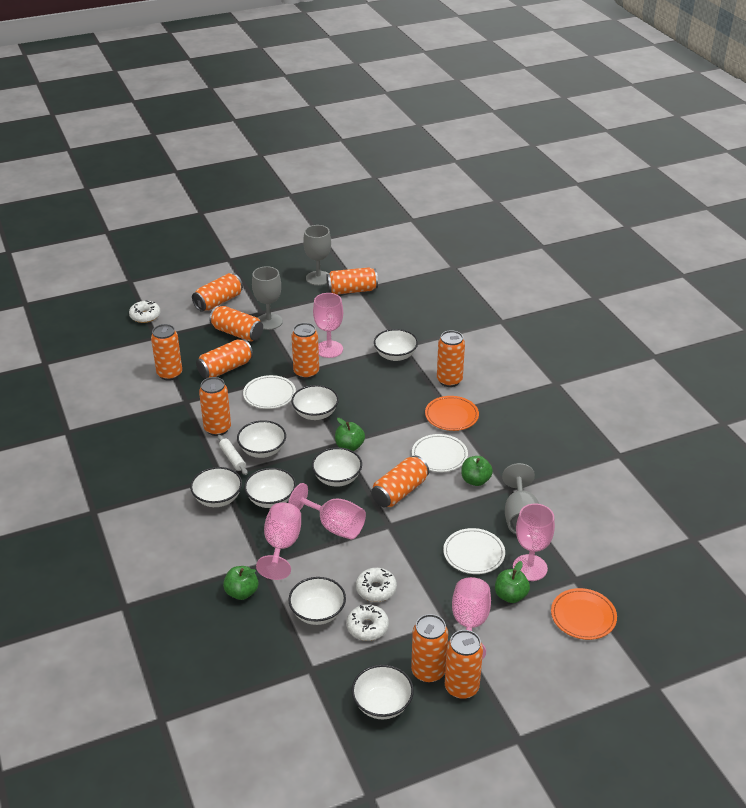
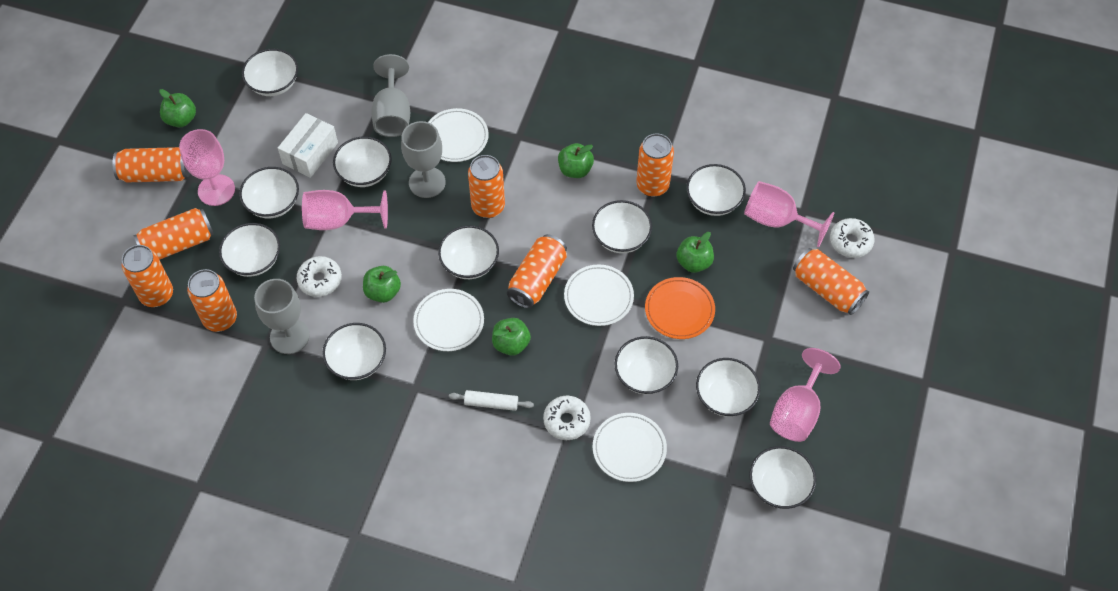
green apple: [223,566,258,600] [335,418,365,451] [461,456,493,486] [495,561,530,603] = 4 -> [159,89,196,127] [363,266,401,303] [492,318,531,356] [558,143,594,178] [676,232,714,273] = 5
orange can: [151,324,182,381] [192,273,243,312] [196,339,253,379] [199,377,231,436] [209,306,263,342] [291,323,319,379] [326,267,378,294] [371,455,429,508] [411,614,448,683] [437,330,465,387] [445,630,483,699] = 11 -> [113,147,190,183] [122,245,173,307] [134,208,214,260] [187,269,237,332] [468,155,505,218] [507,234,567,308] [636,133,674,197] [793,248,869,315] = 8
orange plate: [425,396,479,431] [551,588,617,640] = 2 -> [645,277,715,339] = 1
pink goblet: [256,502,301,580] [288,483,366,539] [313,293,343,358] [452,577,491,659] [513,503,555,581] = 5 -> [179,129,235,206] [302,190,388,230] [744,181,834,248] [770,348,841,442] = 4
white bowl: [190,467,242,507] [237,420,286,458] [244,468,296,508] [288,577,346,625] [291,385,339,420] [312,447,362,487] [352,665,414,719] [374,329,418,361] = 8 -> [219,223,280,277] [239,167,299,218] [242,49,298,96] [322,323,386,380] [333,136,392,187] [438,225,499,279] [592,200,652,253] [615,336,678,395] [686,164,746,216] [696,358,760,417] [749,446,816,509] = 11
white box: none = 0 -> [278,113,338,178] = 1
white plate: [243,375,296,409] [412,434,468,472] [443,528,505,574] = 3 -> [413,289,484,351] [428,108,489,162] [564,265,634,326] [593,413,667,482] = 4

